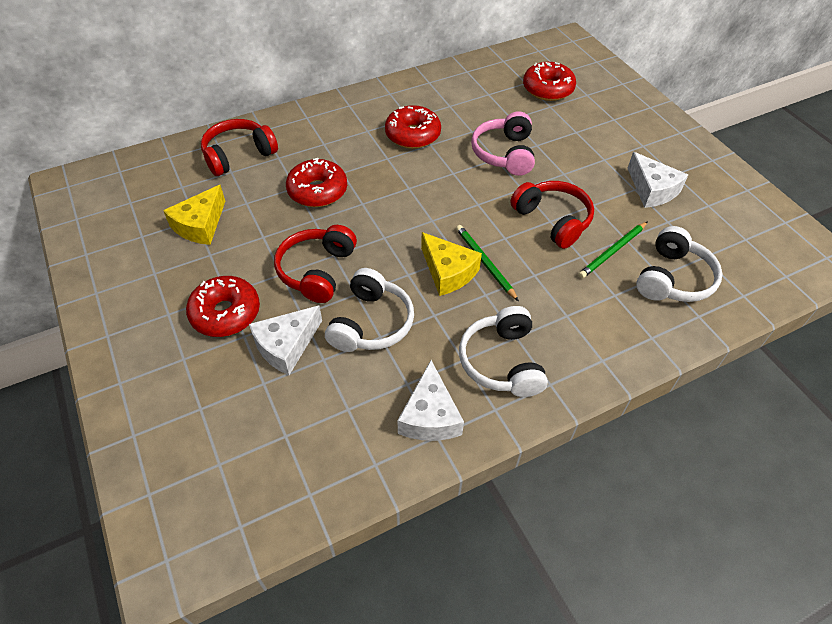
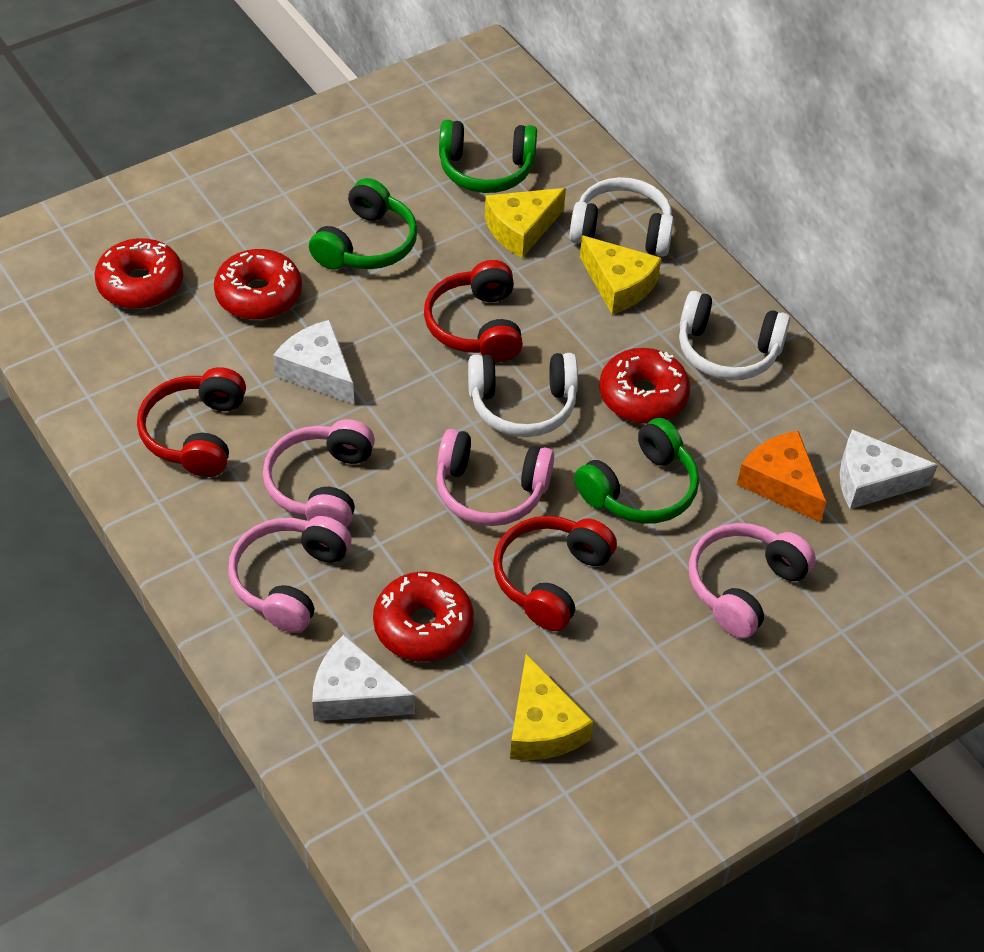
green headphones: none = 0 -> [309,178,418,270] [439,120,537,193] [574,418,699,524] = 3
green pencil: [456,225,519,301] [578,221,648,279] = 2 -> none = 0
orange cheese: none = 0 -> [737,431,826,522] = 1
pink headphones: [471,111,535,176] = 1 -> [228,516,352,633] [263,419,375,528] [436,429,554,526] [689,523,816,639] = 4
yellow cheese: [163,185,225,245] [421,232,482,296] = 2 -> [485,188,566,258] [510,654,593,761] [580,235,661,314] = 3

